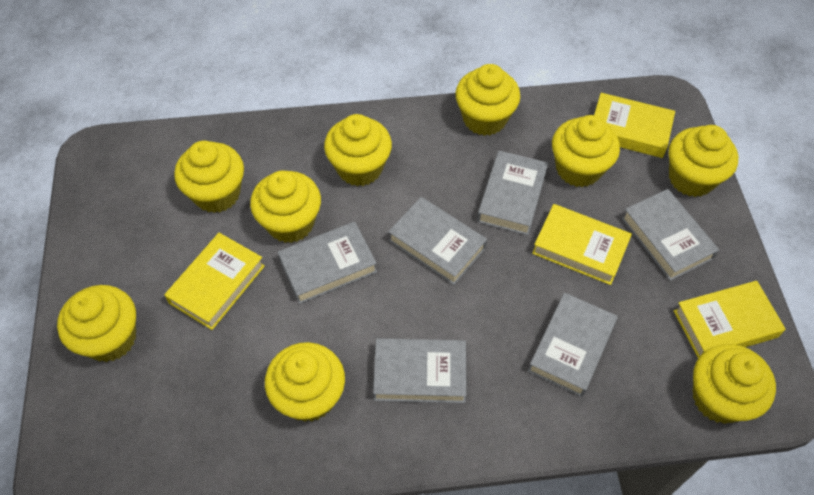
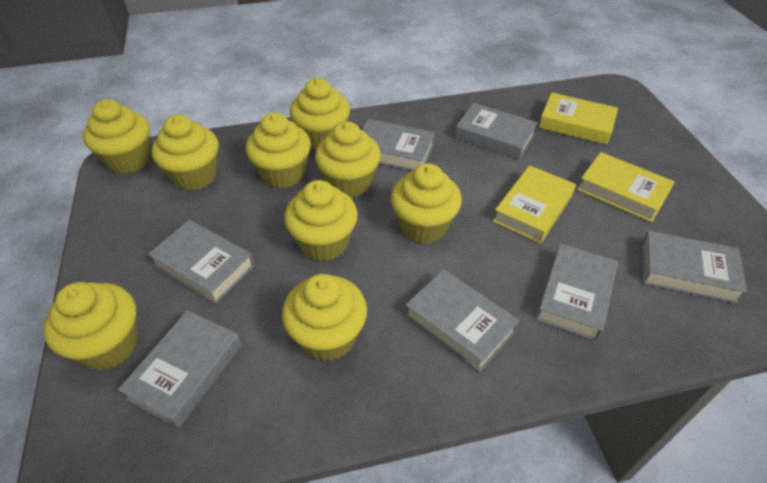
grey book: [278,222,377,304] [373,338,467,403] [388,197,487,285] [477,151,548,235] [528,293,618,397] [621,189,719,281] = 6 -> [118,310,242,428] [148,220,255,304] [362,119,435,171] [405,269,519,372] [455,103,538,160] [536,243,618,341] [642,231,747,304] = 7
yellow book: [164,233,265,330] [532,204,632,285] [594,93,675,158] [674,281,786,358] = 4 -> [493,165,576,243] [539,92,618,145] [577,152,675,222] = 3

